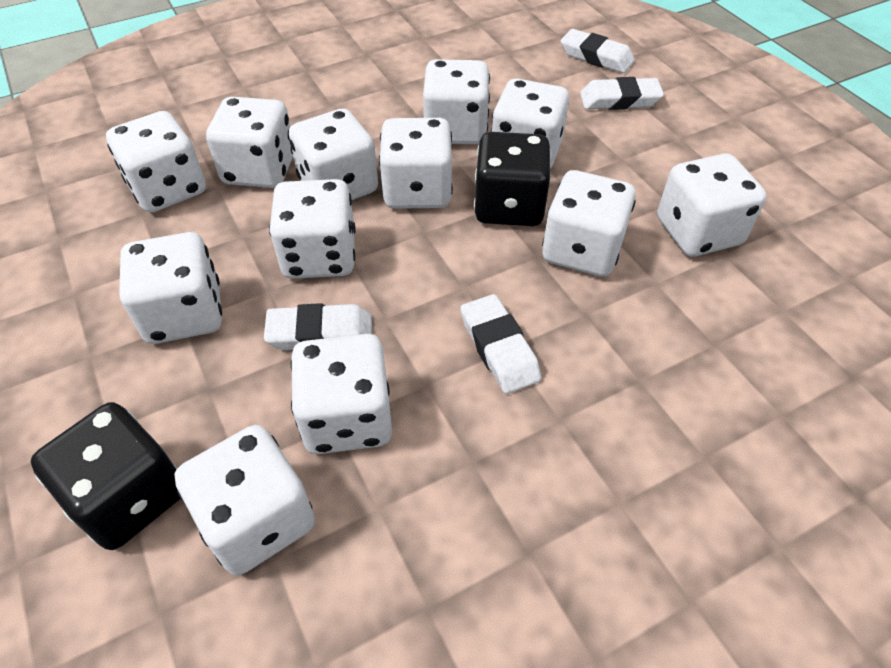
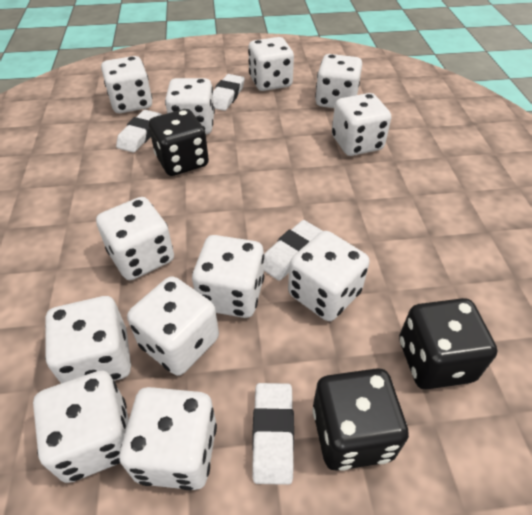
black dice: [30,402,180,550] [474,132,551,226] = 2 -> [149,109,209,176] [312,368,409,471] [399,298,497,390] = 3

